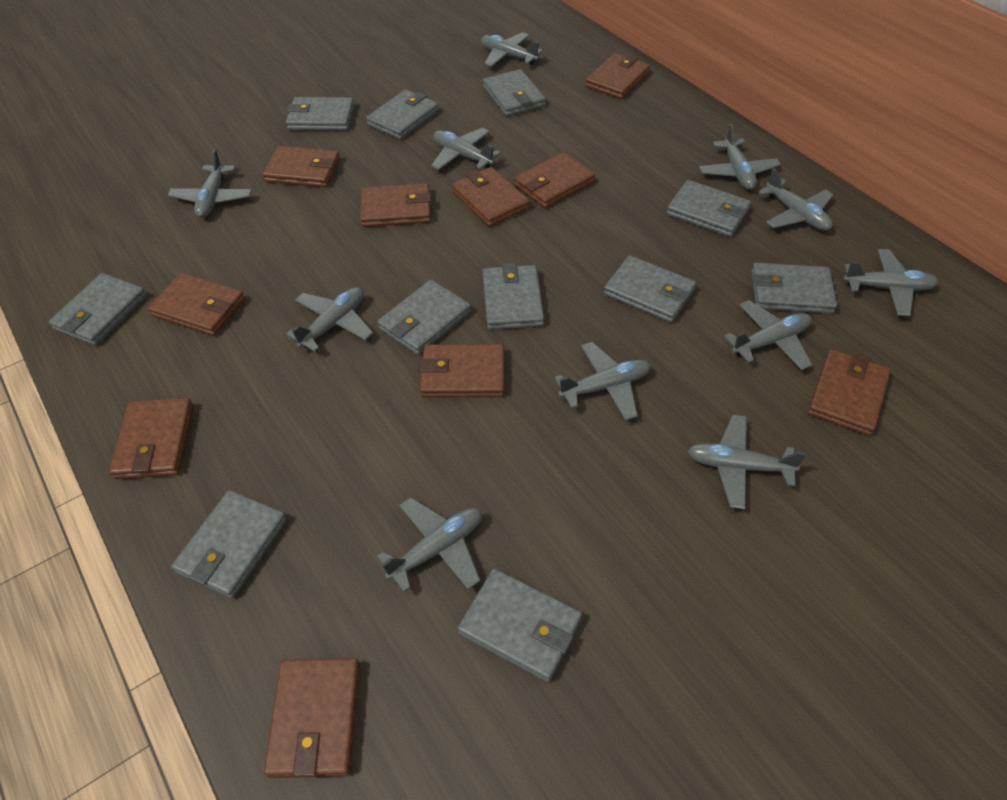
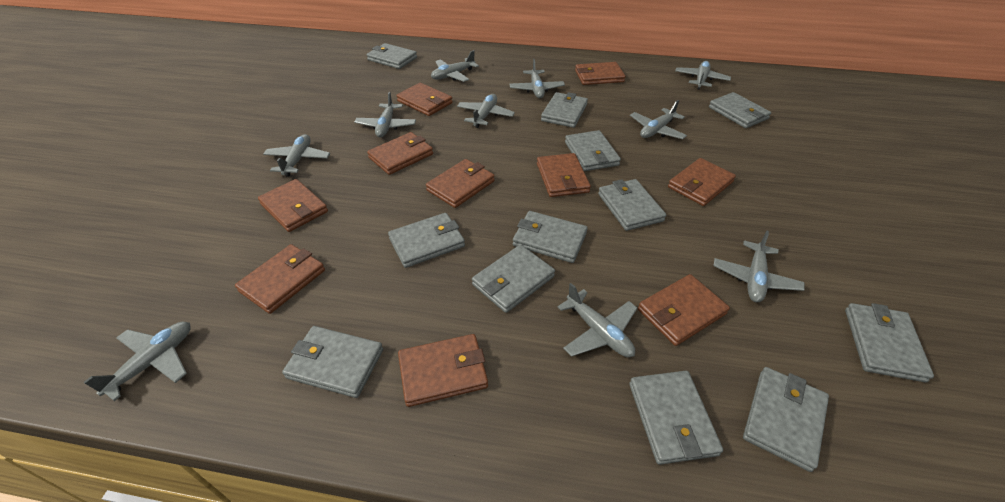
grey plane: [168,149,252,218] [286,287,373,352] [377,497,482,592] [431,128,501,170] [481,32,543,67] [555,342,651,421] [687,415,806,510] [699,124,781,190] [724,300,812,370] [758,168,834,231] [843,249,938,316] = 11 -> [83,322,191,401] [263,134,330,177] [354,92,416,137] [431,50,479,82] [457,94,515,128] [509,59,565,98] [557,283,637,357] [630,100,687,139] [675,61,731,90] [713,231,805,302] = 10
grey wallet: [49,273,147,346] [171,490,287,599] [286,97,354,131] [366,90,439,140] [377,280,471,355] [457,568,582,682] [482,263,544,330] [483,69,546,116] [604,255,696,323] [667,180,751,237] [751,263,837,314] = 11 -> [282,326,383,398] [367,43,417,69] [388,213,465,268] [472,245,555,313] [513,211,588,263] [541,92,588,128] [565,130,621,171] [598,179,666,231] [629,371,723,465] [709,92,771,128] [743,367,829,472] [845,303,934,382] = 12

